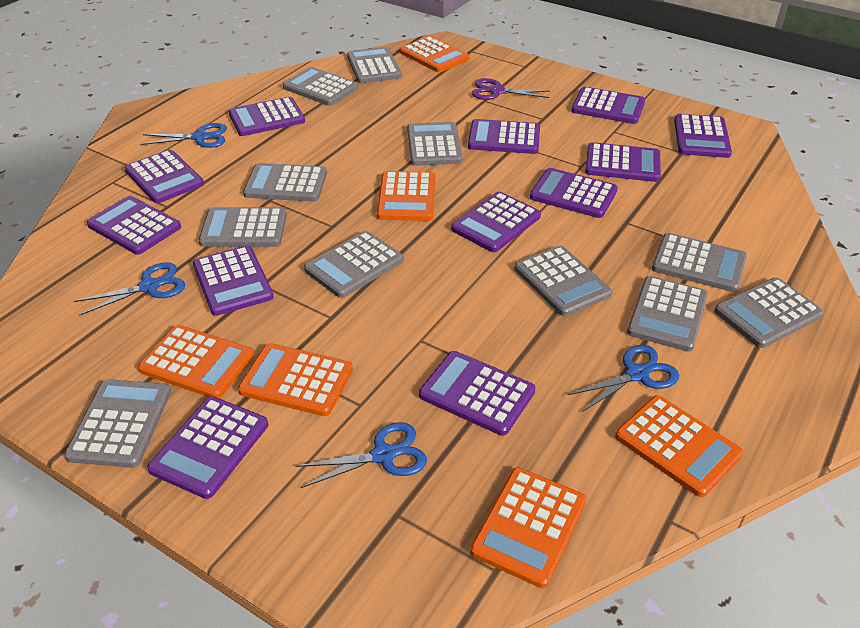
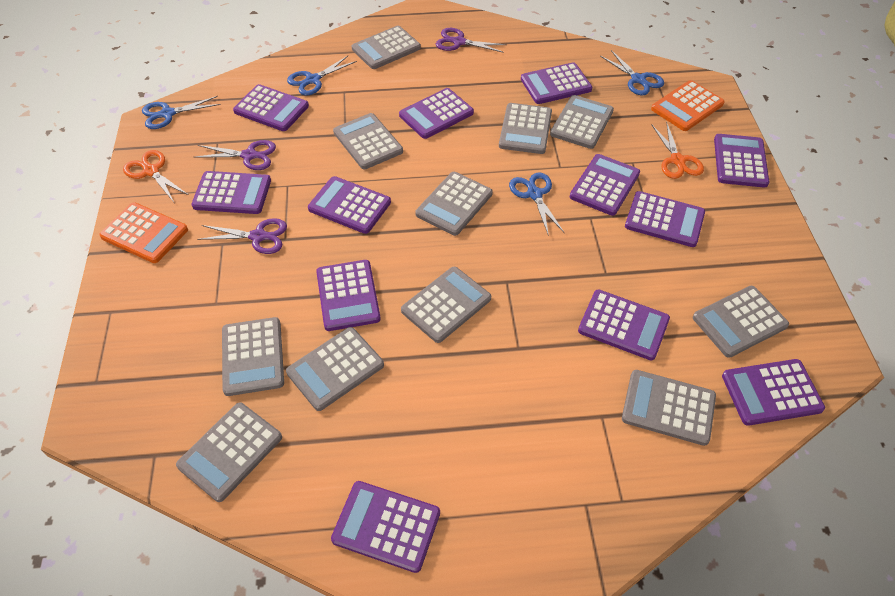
orange calculator: [138,325,254,398] [238,343,353,416] [377,171,435,221] [400,36,469,73] [470,467,586,588] [615,395,743,497] = 6 -> [99,202,188,263] [651,80,725,131] = 2
orange scissors: none = 0 -> [123,150,188,202] [652,122,704,179] = 2
purple scissors: [472,78,550,100] = 1 -> [195,140,276,170] [197,218,287,254] [436,28,507,53] = 3

